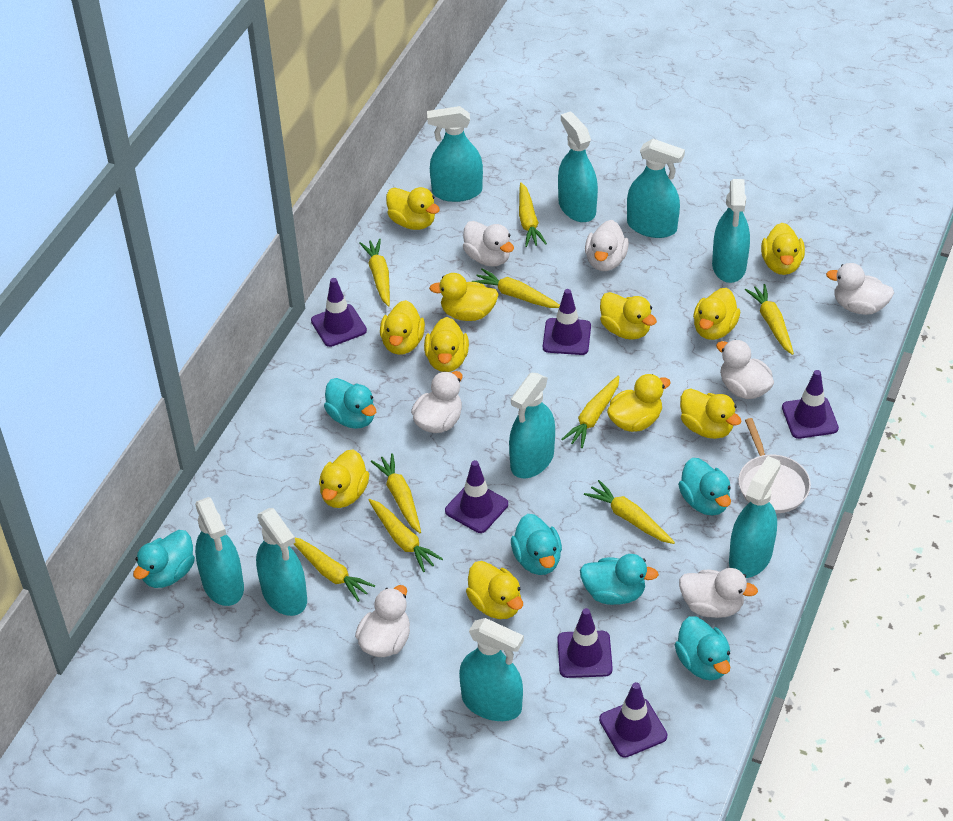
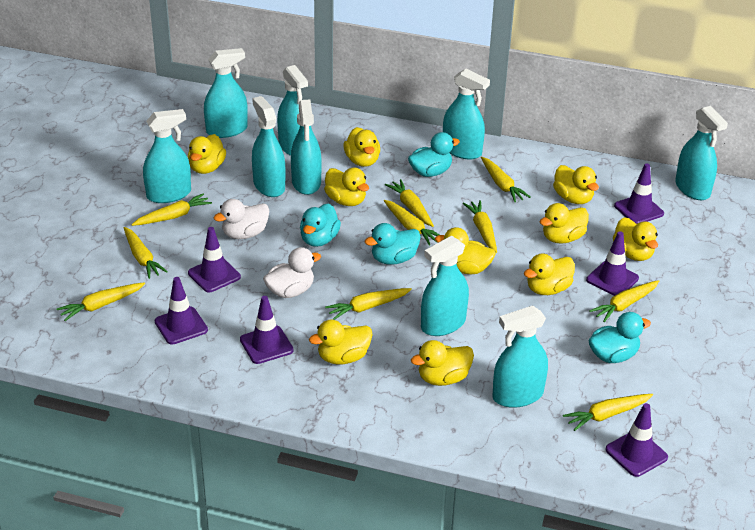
turquoise duck: [133,530,195,588] [324,378,376,429] [511,514,562,575] [580,554,659,605] [675,616,730,681] [678,458,731,516] = 6 -> [300,203,341,247] [364,223,421,265] [408,132,460,177] [588,312,651,363] = 4
white duck: [355,585,410,657] [411,371,463,433] [463,221,514,267] [585,220,629,271] [679,568,758,618] [716,340,774,399] [826,263,894,315] = 7 -> [213,199,269,239] [263,247,321,298] = 2
white pan: [738,418,811,513] = 1 -> none = 0
yellow carrot: [294,538,375,602] [360,239,390,307] [369,499,443,572] [371,453,421,533] [472,268,560,308] [519,182,547,247] [561,376,619,448] [584,480,675,544] [745,284,794,355] = 9 -> [56,282,145,321] [124,227,168,279] [131,193,212,226] [325,288,412,320] [384,200,440,246] [385,179,434,227] [463,200,497,253] [481,157,530,202] [563,394,653,431] [589,280,659,322] = 10
yellow duck: [319,449,369,508] [380,300,425,355] [386,187,440,230] [424,317,469,372] [429,273,499,321] [466,561,523,619] [600,292,657,340] [607,374,671,432] [680,389,741,439] [693,288,740,340] [761,223,805,275] = 11 -> [188,134,226,174] [309,320,372,365] [324,167,369,206] [344,127,380,167] [411,340,474,386] [435,227,496,274] [524,253,575,295] [540,203,589,244] [553,165,599,204] [613,217,658,261] = 10

